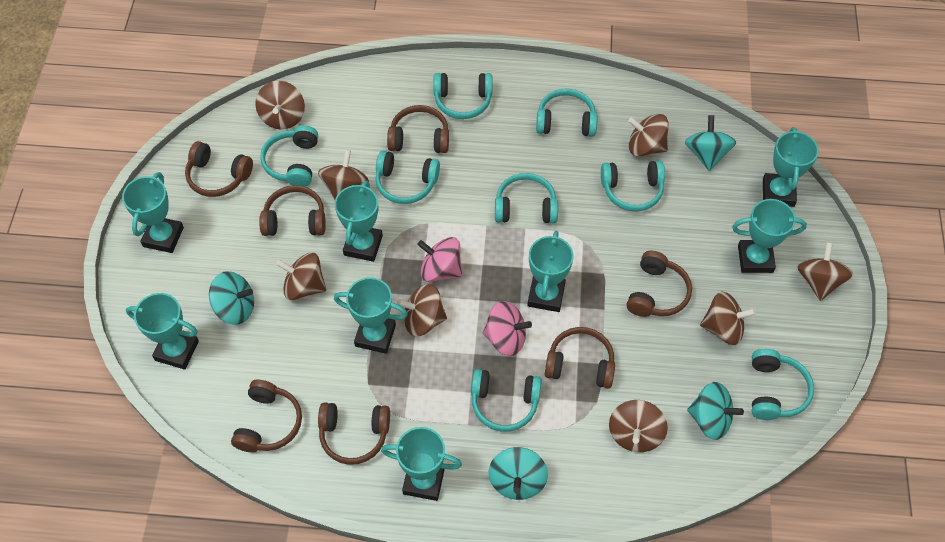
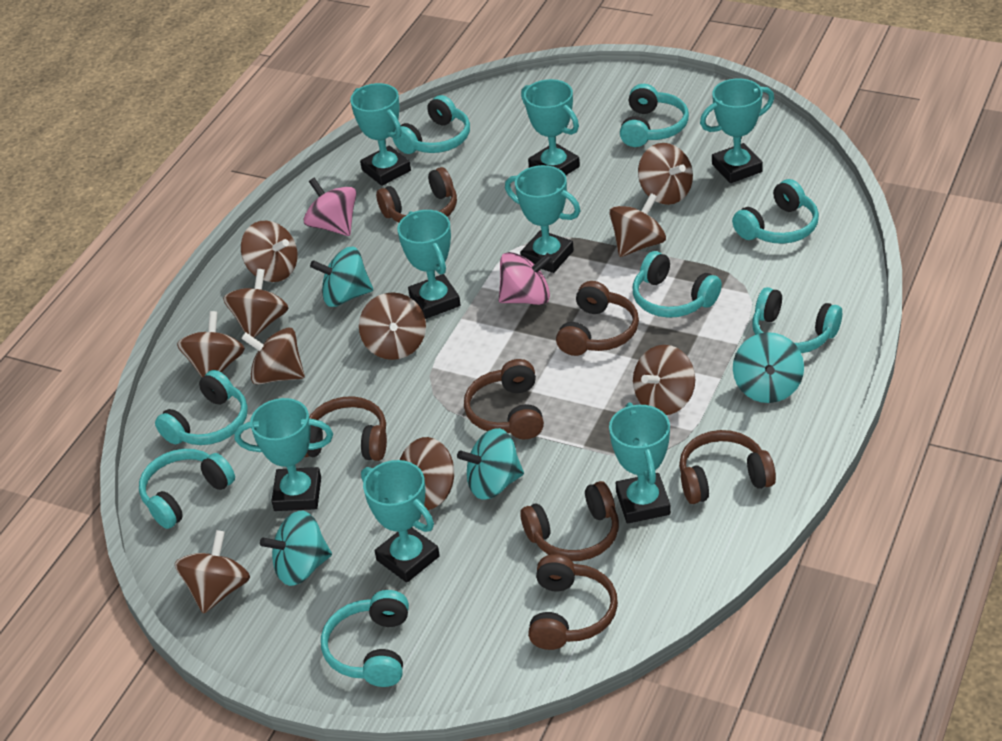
brown spinning top: [255,81,305,130] [276,252,326,300] [318,149,369,200] [397,284,447,336] [609,400,668,452] [628,114,669,156] [700,292,756,345] [797,242,853,301] = 8 -> [174,530,250,614] [177,311,245,377] [223,269,288,338] [241,221,297,282] [241,327,305,385] [359,292,426,360] [400,437,454,510] [609,193,666,257] [633,345,695,415] [638,143,693,205] = 10

